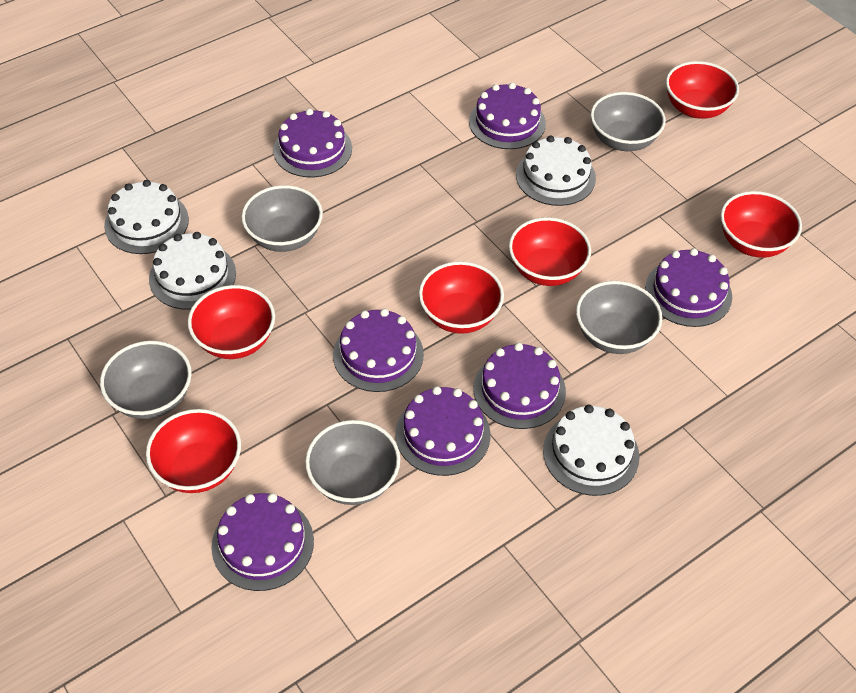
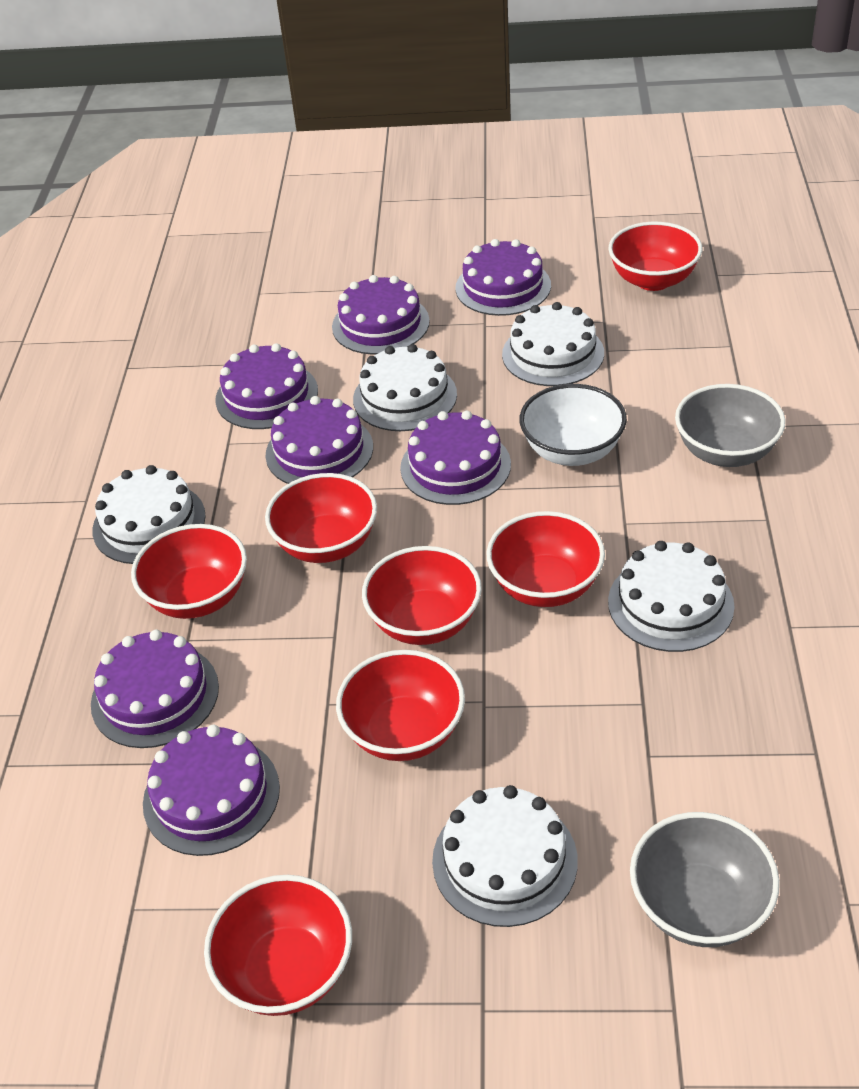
grey bowl: [100,341,192,419] [241,185,323,252] [305,420,400,505] [576,281,662,354] [590,92,666,151] = 5 -> [630,812,780,947] [675,384,786,467] = 2
red bowl: [146,409,241,493] [188,285,275,359] [419,261,504,334] [509,217,591,286] [666,61,739,119] [720,191,802,258] = 6 -> [131,524,247,619] [204,875,352,1016] [265,473,377,563] [336,650,465,761] [362,546,482,645] [487,511,605,607] [608,222,702,291] = 7
white bowl: none = 0 -> [519,384,627,466] = 1
white cake: [104,180,189,254] [149,232,236,310] [516,136,596,206] [543,404,640,496] = 4 -> [92,465,206,564] [353,344,457,431] [432,785,578,927] [502,302,604,386] [608,541,735,652] = 5

